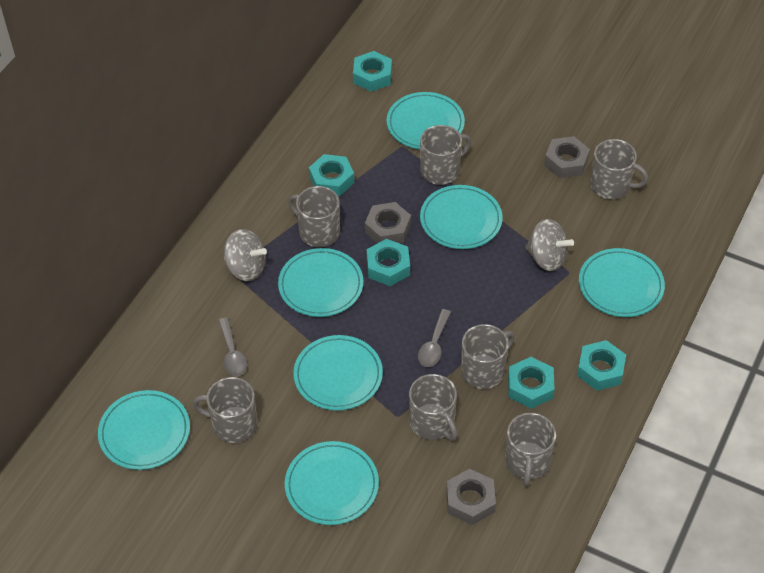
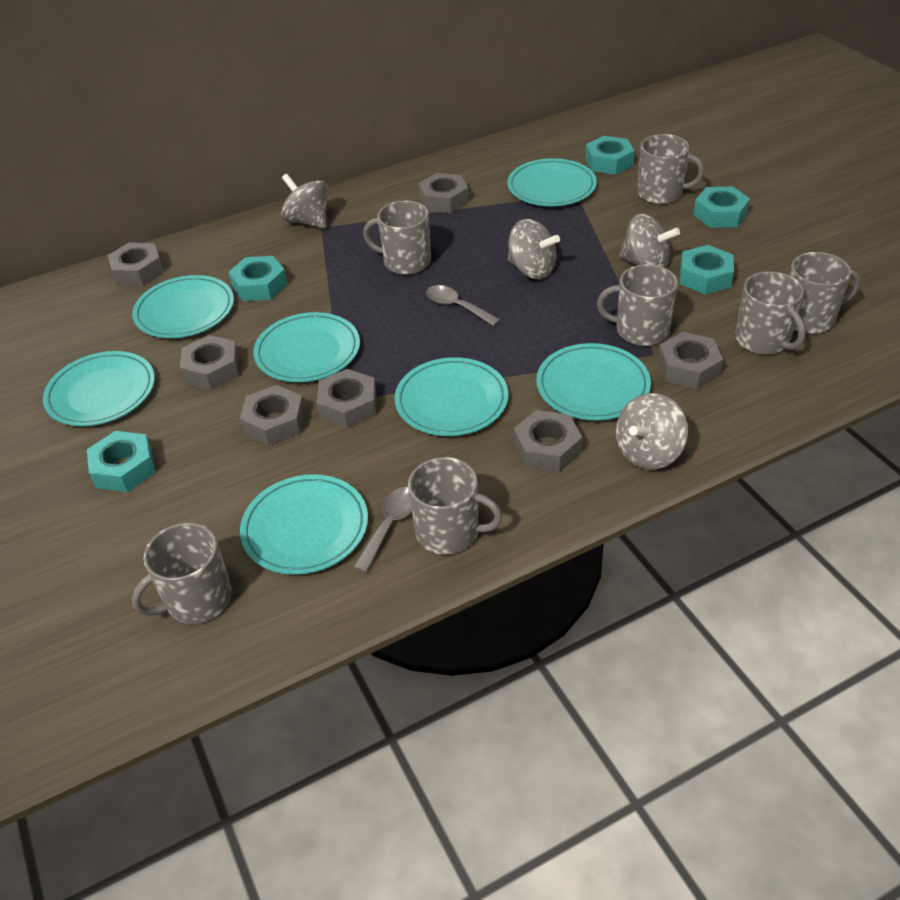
grey nut: [365,202,411,243] [446,469,496,525] [544,136,590,178] = 3 -> [108,242,164,286] [180,335,239,390] [240,385,305,446] [317,369,377,428] [419,173,469,213] [514,410,582,472] [658,332,723,389] = 7
grey spinning top: [224,229,267,281] [525,219,574,271] = 2 -> [281,174,328,228] [508,219,560,279] [616,393,688,470] [619,214,680,268] = 4

